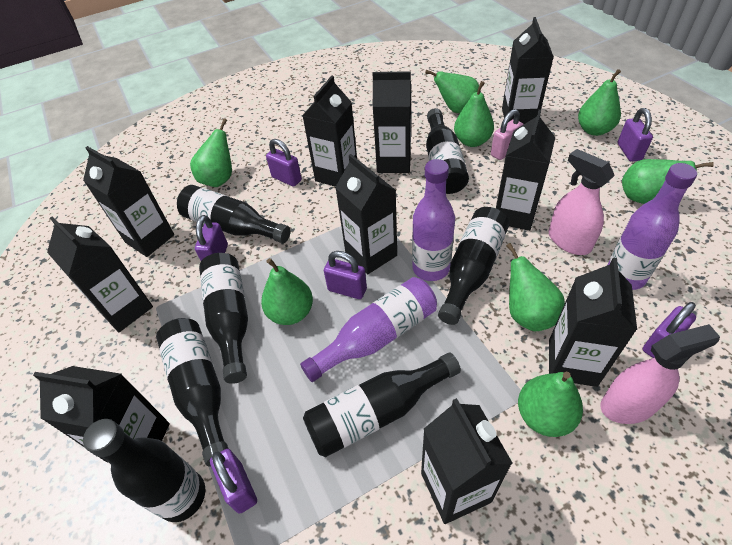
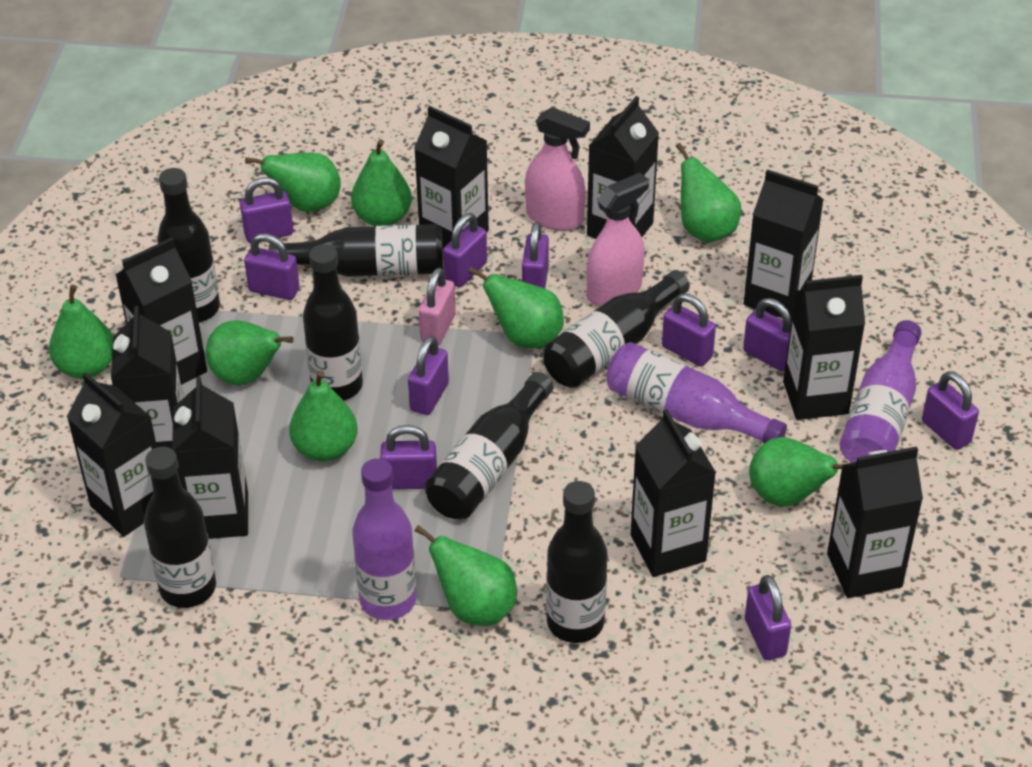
green pear: [190,118,232,187] [261,258,313,325] [425,70,481,113] [454,81,494,147] [506,243,565,331] [518,372,583,437] [578,69,621,136] [622,159,714,204] = 8 -> [49,285,113,379] [206,320,294,386] [245,153,341,212] [289,370,358,462] [351,139,412,226] [414,525,517,626] [468,267,564,349] [675,143,741,243] [749,437,843,507] = 9
purple padlock: [195,215,228,261] [210,449,257,514] [266,139,302,187] [324,251,367,299] [618,108,653,162] [643,302,696,358] = 6 -> [240,177,293,243] [244,233,300,300] [380,425,437,489] [408,336,449,415] [443,213,487,287] [522,222,549,288] [662,293,716,367] [743,298,791,372] [745,575,791,660] [922,371,979,450] = 10

